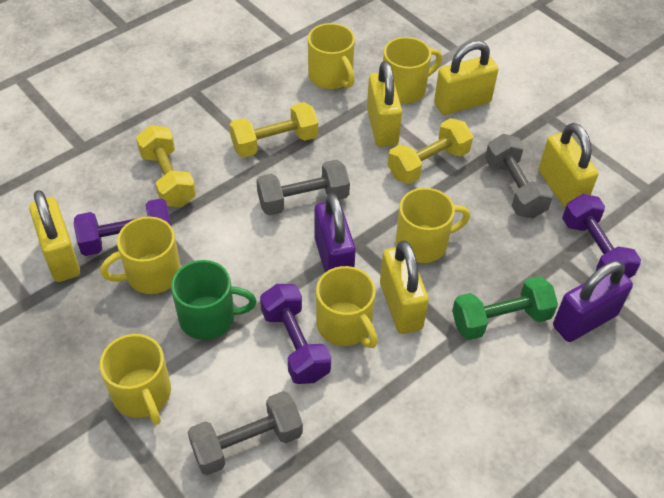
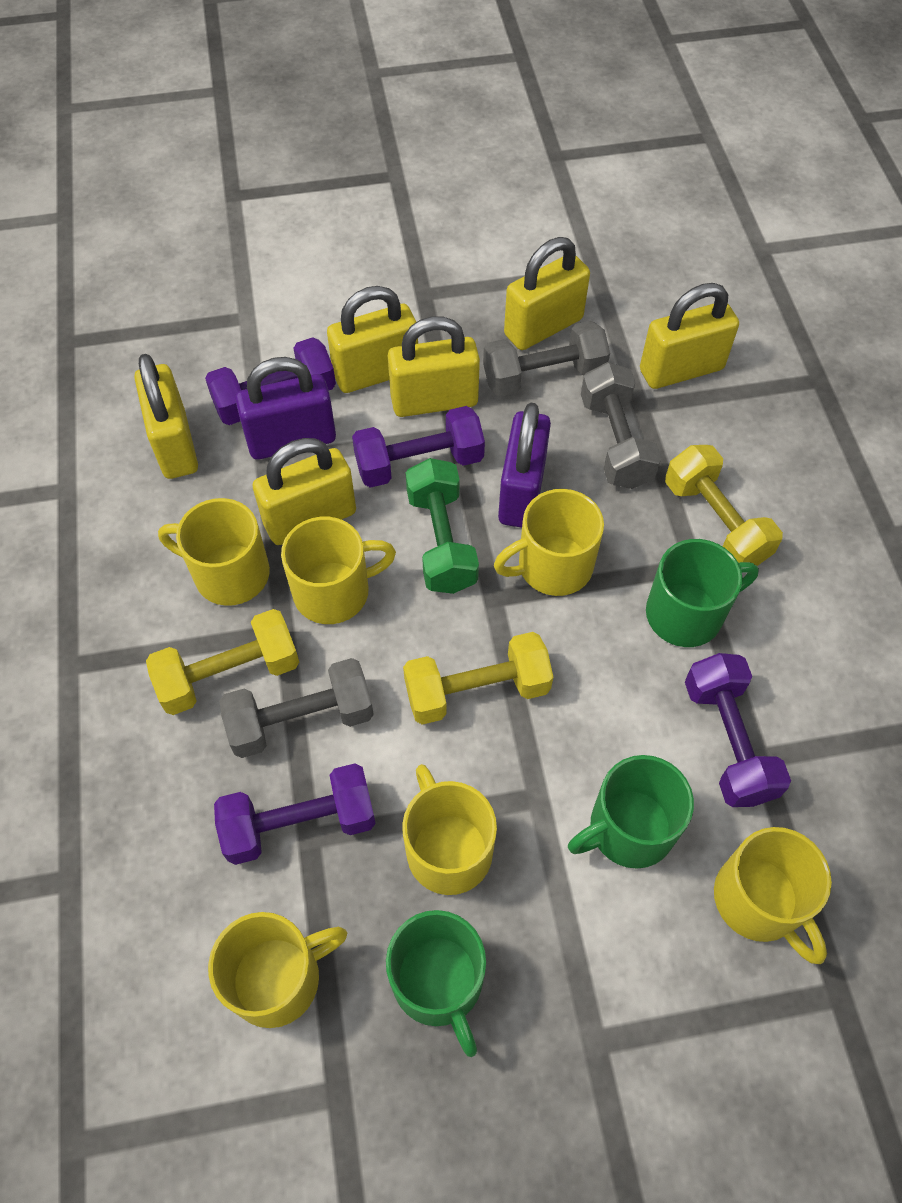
green mug: [171,260,257,340] = 1 -> [386,910,486,1057] [568,755,694,869] [646,539,759,647] = 3
purple dumbbell: [74,198,171,256] [260,284,331,384] [562,194,641,278] = 3 -> [205,337,336,425] [214,763,376,865] [352,406,485,488] [685,653,791,807] = 4
yellow padlock: [29,190,80,282] [367,61,402,147] [380,240,429,334] [434,41,499,115] [539,123,598,208] = 5 -> [134,354,198,479] [252,438,356,545] [327,286,418,393] [388,316,480,417] [504,237,590,350] [640,283,739,389] = 6

